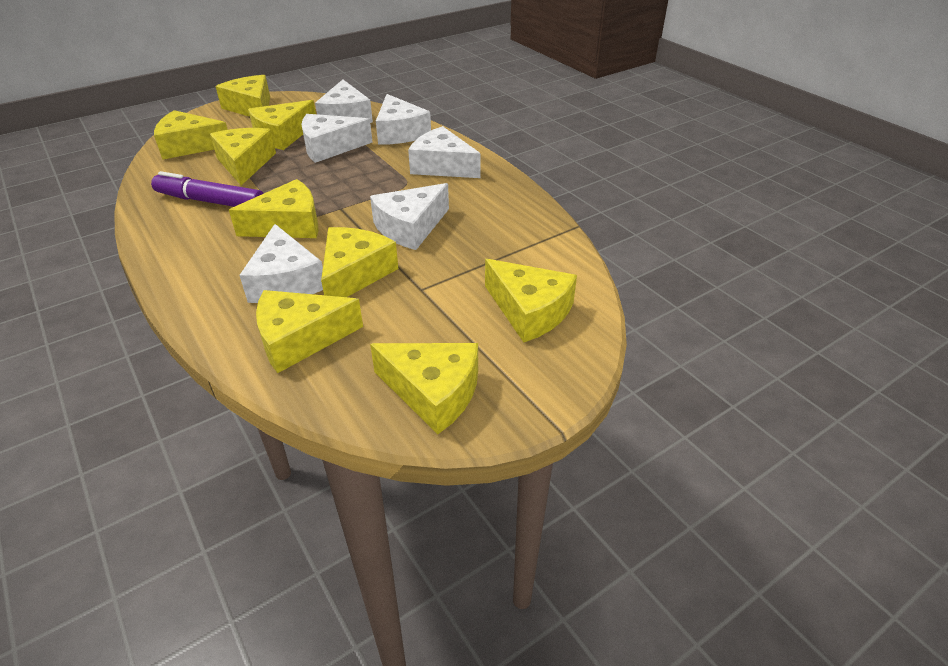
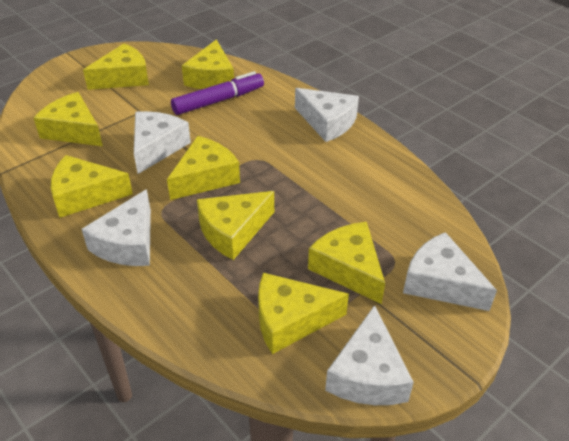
white cheese: [239,224,323,303] [301,114,373,163] [315,80,373,123] [370,183,449,250] [376,94,431,145] [408,126,481,178] = 6 -> [82,189,151,266] [134,111,191,174] [295,88,359,142] [325,305,414,405] [403,232,497,311] = 5
yellow cheese: [154,110,228,160] [210,128,276,185] [215,75,270,117] [229,179,319,238] [248,100,316,150] [256,290,363,373] [321,227,398,297] [370,343,478,435] [485,259,577,342] = 9 -> [34,92,103,146] [51,155,133,218] [83,43,149,90] [167,136,240,200] [182,39,234,89] [197,191,274,260] [258,273,349,354] [308,222,385,304] = 8

